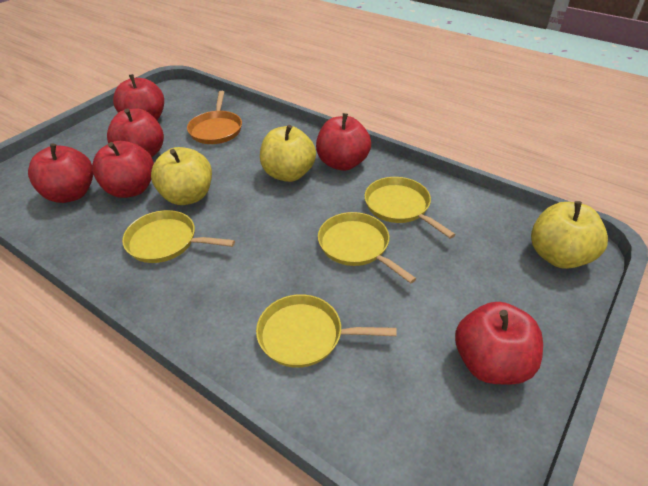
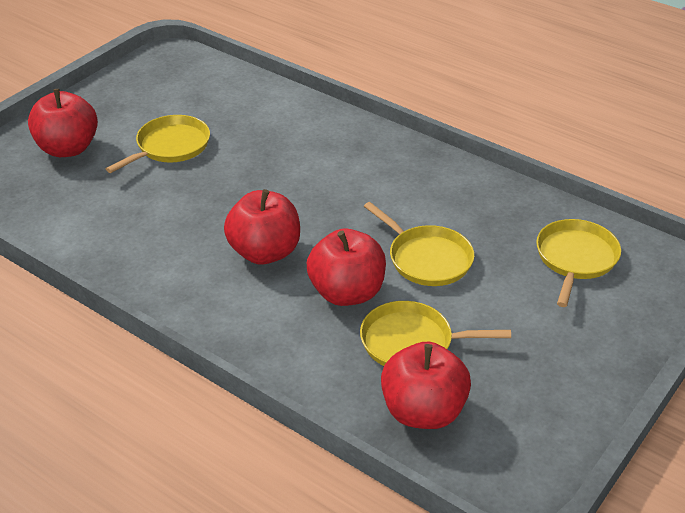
orange pan: [187,91,242,144] = 1 -> none = 0
red apple: [28,143,93,203] [92,141,154,198] [107,109,164,157] [113,74,164,120] [316,113,371,171] [455,302,543,384] = 6 -> [28,89,98,157] [224,189,300,264] [307,229,386,306] [381,342,471,429] = 4
yellow apple: [151,147,212,205] [260,125,316,182] [531,201,608,269] = 3 -> none = 0

